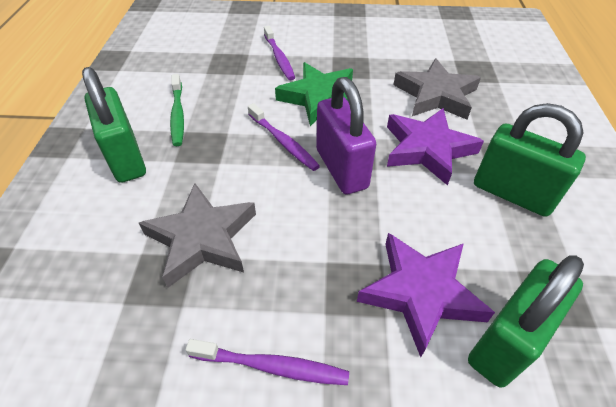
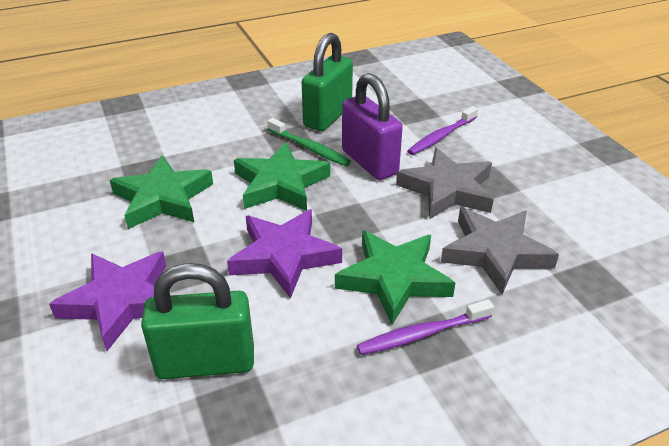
green padlock: [82,67,146,183] [468,255,584,388] [474,103,586,217] = 3 -> [141,263,254,379] [302,33,353,131] = 2
green star: [275,62,353,126] = 1 -> [110,155,213,229] [234,142,330,211] [335,230,455,325] = 3
purple toothbrush: [186,339,349,385] [248,103,320,171] [264,26,295,80] = 3 -> [357,300,494,355] [407,106,478,155] = 2

